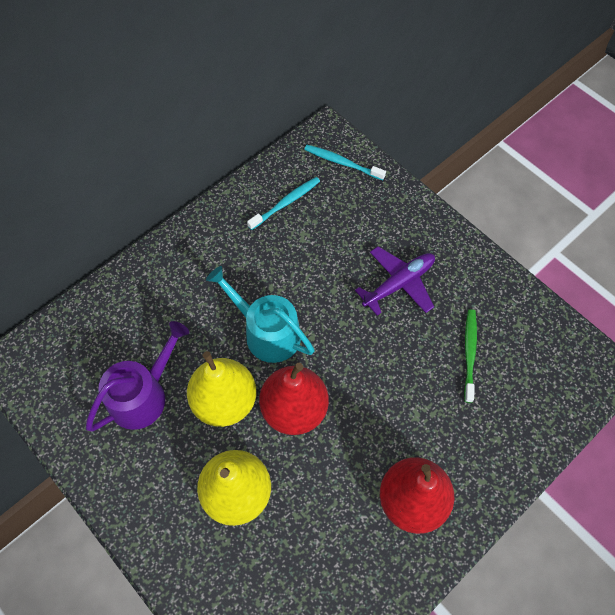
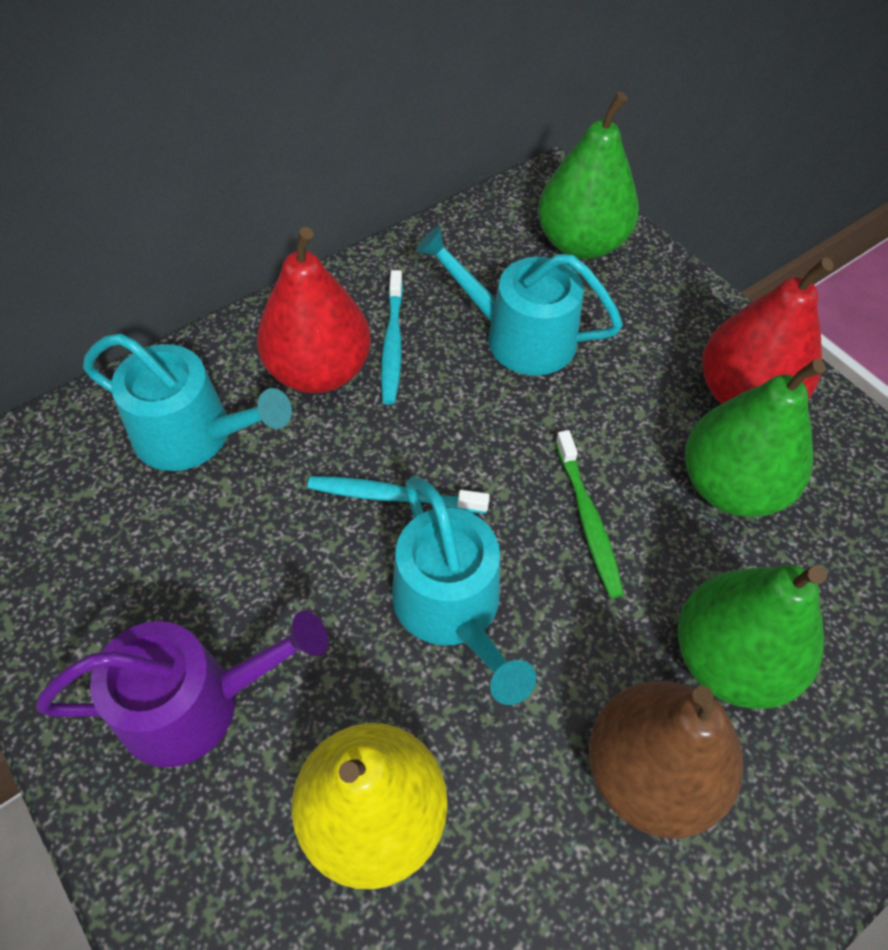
brown pear: none = 0 -> [589,681,743,838] = 1
green pear: none = 0 -> [538,92,639,260] [678,565,827,709] [685,359,826,517] = 3
purple plane: [355,246,435,316] = 1 -> none = 0
turquoise watering can: [206,266,315,363] = 1 -> [83,333,292,471] [392,476,536,705] [415,226,623,376] = 3
yellow pear: [187,351,257,427] [197,450,271,526] = 2 -> [292,723,448,889] = 1

